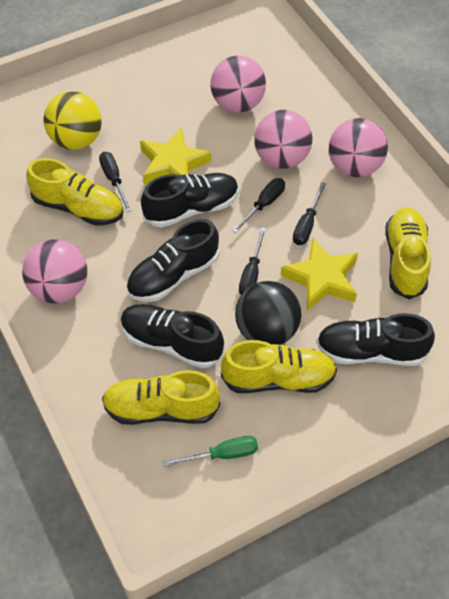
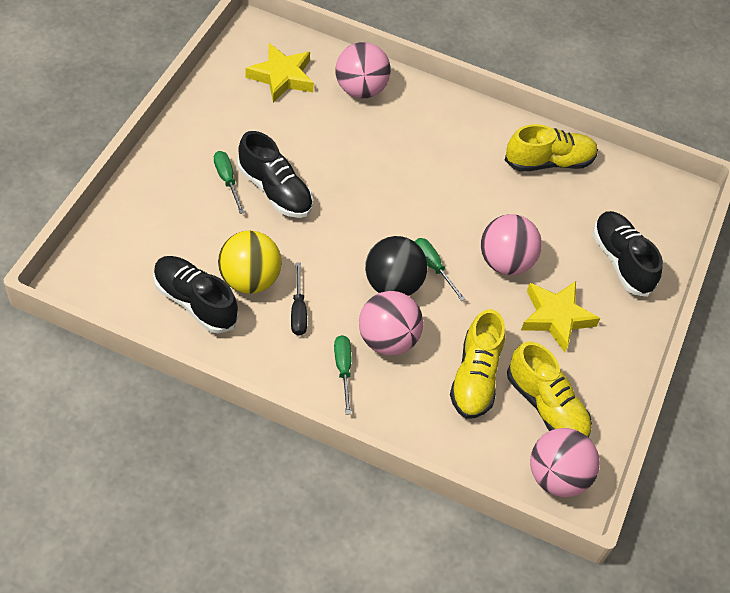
black screwdriver: [99,152,132,212] [232,178,285,233] [239,227,266,295] [293,182,326,245] = 4 -> [291,262,307,336] = 1
black shoe: [121,304,224,368] [126,219,219,302] [141,173,239,228] [316,313,435,366] = 4 -> [153,256,238,334] [237,131,313,218] [593,211,663,297] = 3
green screwdriver: [164,436,258,466] = 1 -> [214,151,245,214] [334,335,351,414] [415,238,465,301] = 3
yellow shoe: [26,158,123,226] [102,370,220,425] [221,340,337,393] [385,207,431,299] = 4 -> [450,309,505,419] [505,124,598,172] [507,341,592,437] = 3

